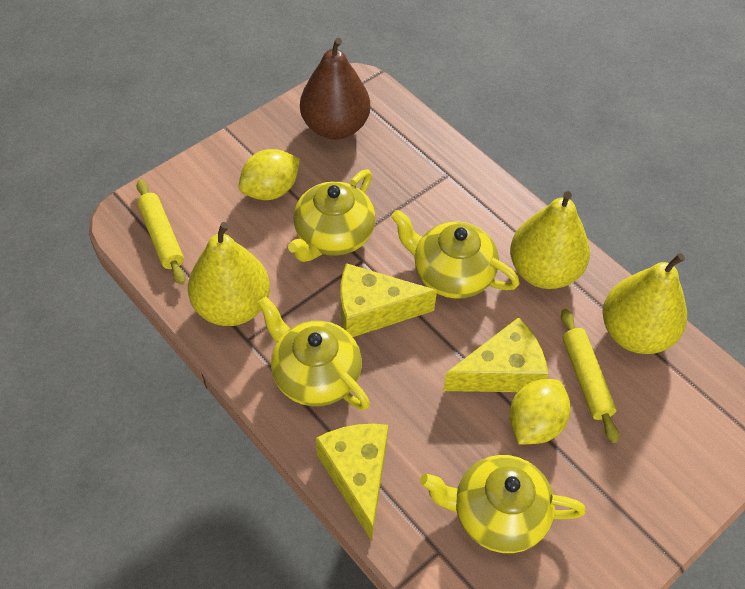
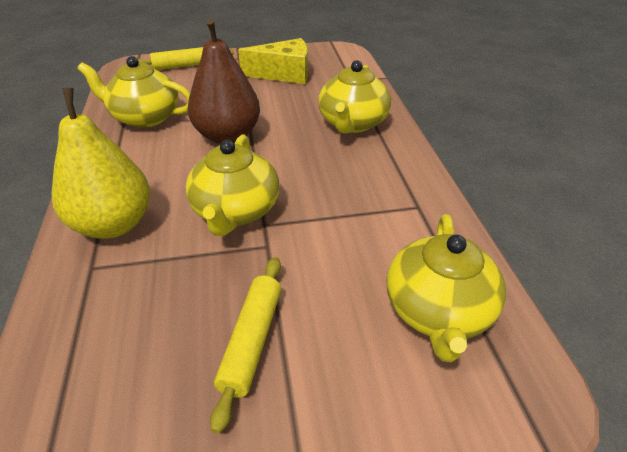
yellow cheese: [316,424,388,541] [341,263,437,337] [443,317,548,392] = 3 -> [238,38,308,84] = 1
yellow lemon: [238,149,300,200] [509,379,570,445] = 2 -> none = 0
yellow pear: [188,222,270,326] [510,191,590,289] [603,253,687,354] = 3 -> [52,88,150,239] = 1

